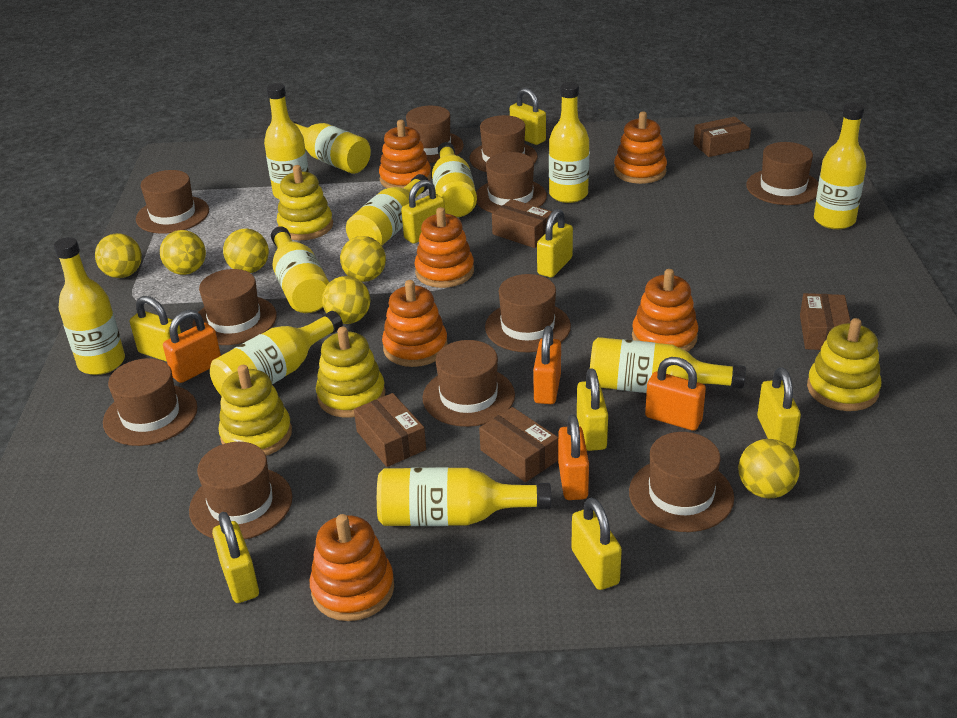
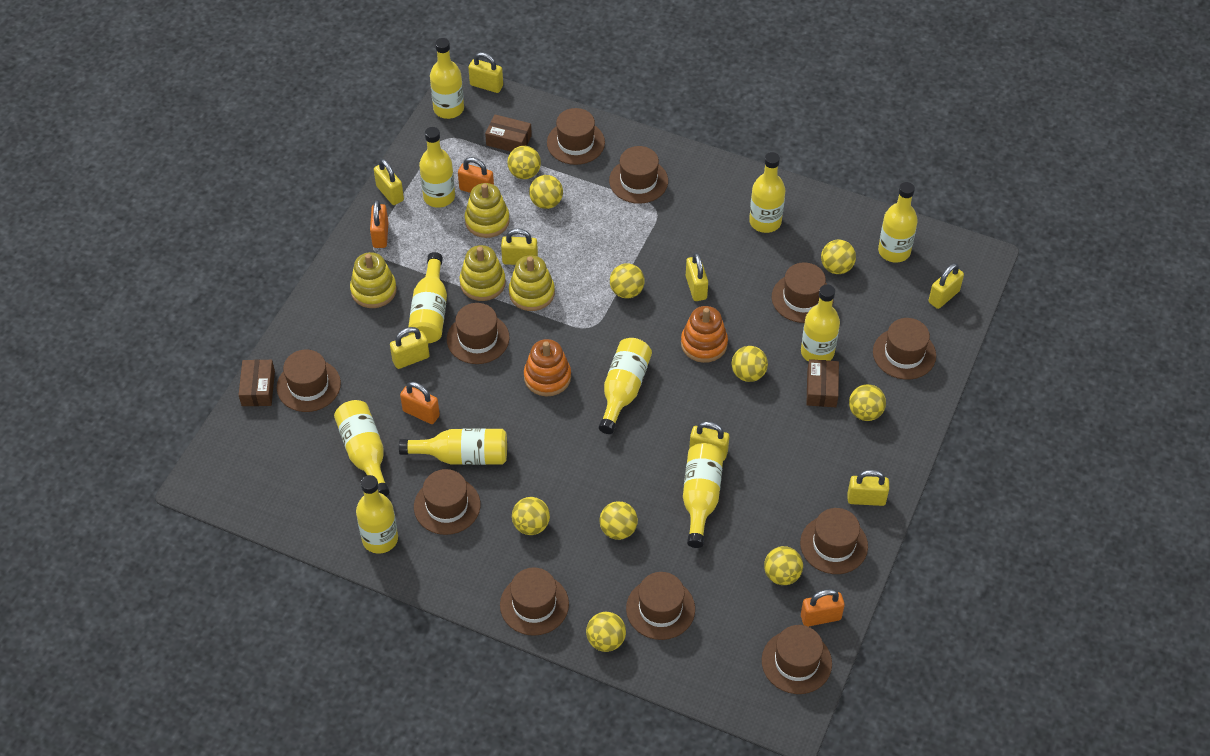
brown box: [354,393,426,467] [479,407,558,482] [492,199,554,248] [693,116,751,157] [800,293,851,350] = 5 -> [239,360,275,406] [485,115,532,152] [806,359,839,407] = 3
orange stacking toy: [310,514,394,621] [379,120,431,188] [382,280,448,367] [415,207,474,288] [614,111,667,184] [632,269,698,352] = 6 -> [524,339,571,396] [681,306,728,363] = 2
yellow ball: [95,233,142,278] [160,230,206,275] [223,229,269,273] [322,276,370,324] [340,236,386,282] [738,439,800,498] = 6 -> [507,146,541,179] [512,497,550,535] [529,175,563,209] [586,612,626,652] [599,501,638,540] [610,263,645,298] [732,346,768,382] [764,546,803,585] [821,239,856,274] [849,384,886,421] = 10

